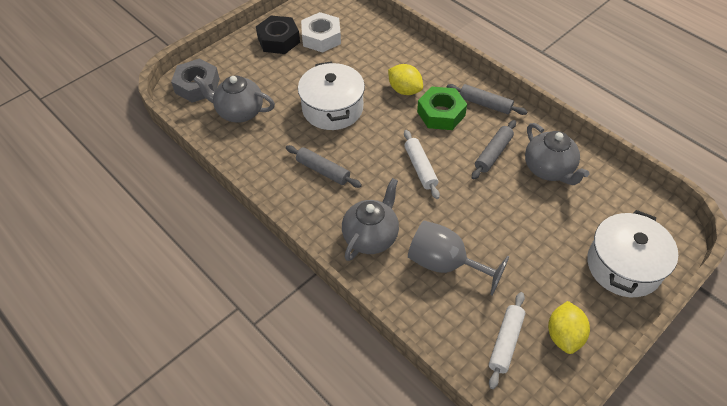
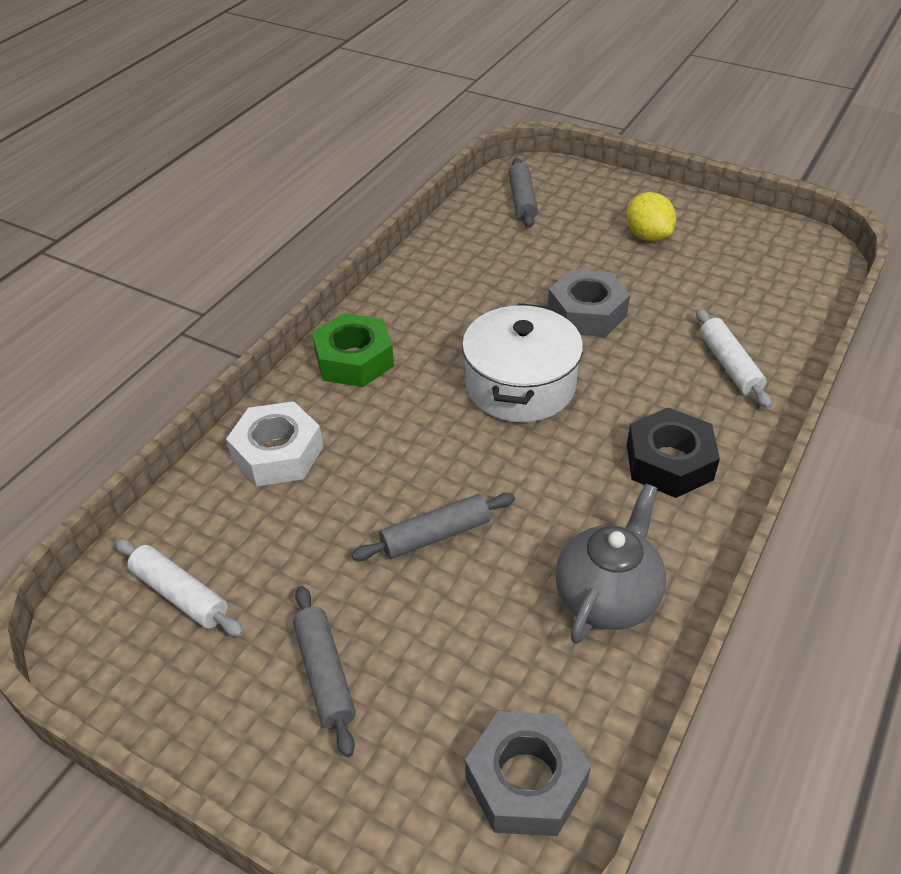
grey goblet: [408,221,509,296] = 1 -> none = 0
grey nut: [171,59,220,103] = 1 -> [465,711,591,836] [548,269,630,337] = 2
grey teapot: [193,75,275,123] [342,178,399,261] [525,123,589,185] = 3 -> [555,484,666,644] = 1
white pot: [298,61,365,130] [587,210,678,297] = 2 -> [462,303,583,422] = 1
yellow lemon: [388,64,423,95] [548,301,590,354] = 2 -> [626,192,676,242] = 1

